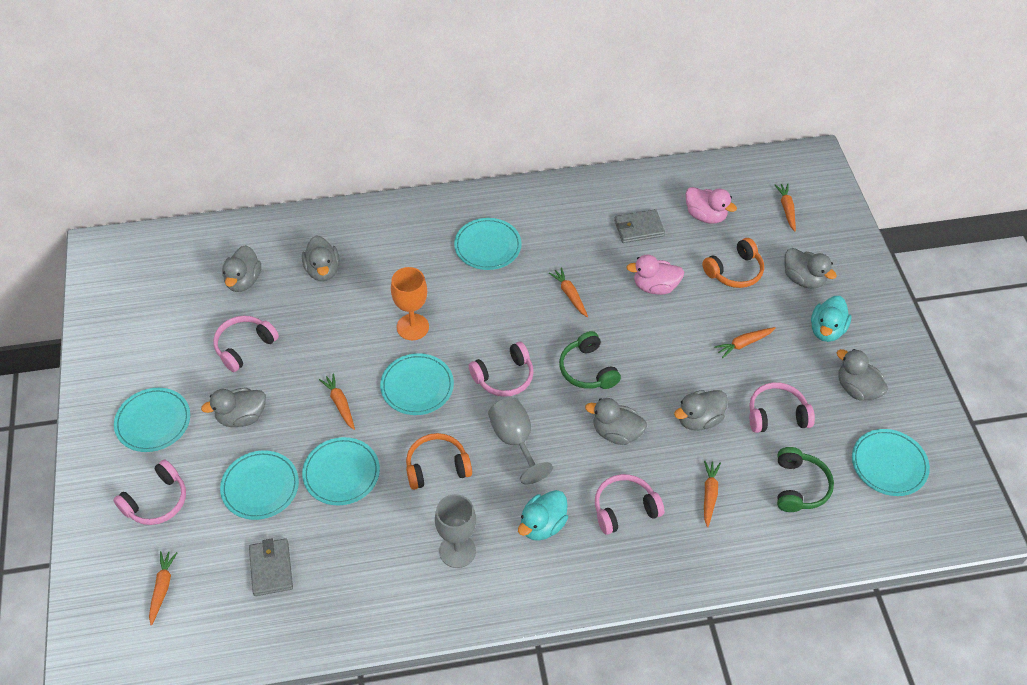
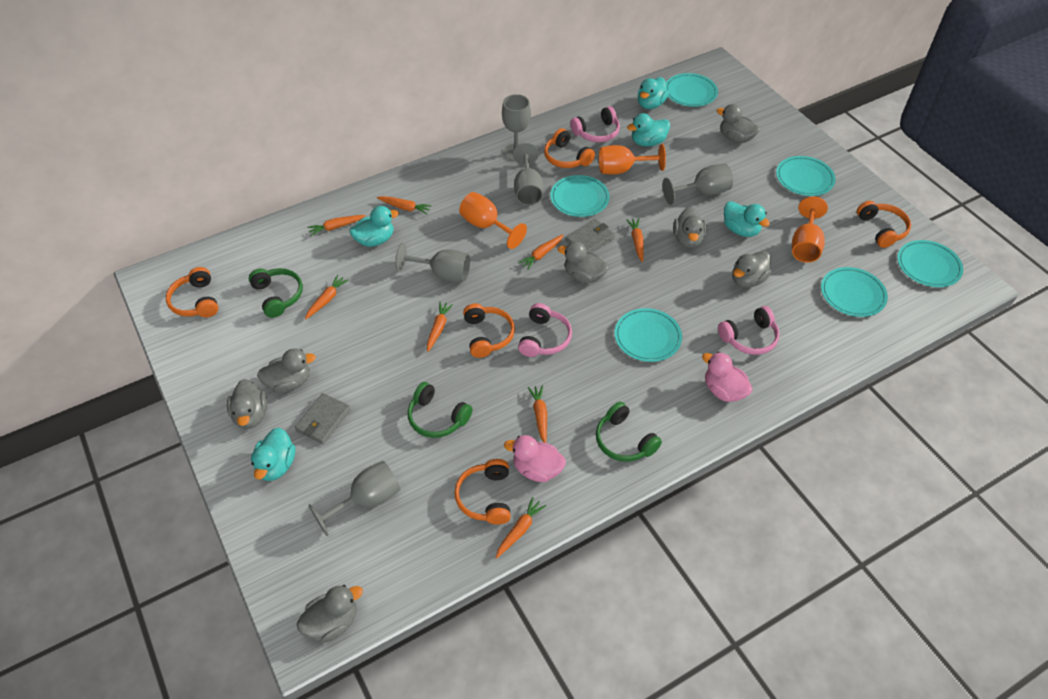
green headphones: [559,331,621,389] [777,447,834,512] = 2 -> [249,268,303,318] [408,382,473,438] [596,402,662,462] = 3
grey goblet: [435,494,476,568] [488,397,553,484] = 2 -> [308,461,401,536] [395,243,470,282] [502,94,531,161] [513,143,543,205] [662,164,733,205] = 5
orange carrot: [149,551,178,625] [319,373,355,430] [549,267,588,317] [704,460,721,527] [714,327,776,358] [775,184,796,231] = 6 -> [305,275,349,319] [307,215,365,236] [377,196,432,214] [427,302,453,352] [496,497,546,559] [518,234,564,270] [528,385,547,443] [626,219,644,262] = 8
orange goblet: [391,267,429,340] = 1 -> [459,192,527,249] [599,144,666,175] [792,196,828,263] = 3
orange headphones: [406,433,472,490] [702,238,764,288] = 2 -> [166,267,218,317] [454,459,511,525] [463,303,515,358] [544,128,595,168] [857,201,911,248] = 5
pink headphones: [113,459,186,525] [213,316,279,372] [469,342,534,397] [595,474,664,535] [749,382,815,433] = 5 -> [518,303,572,357] [570,106,620,142] [718,306,780,355] = 3
turquoise duck: [518,490,568,541] [811,296,851,342] = 2 -> [251,428,296,481] [350,206,399,247] [627,113,670,147] [638,77,669,109] [724,201,770,237] = 5

